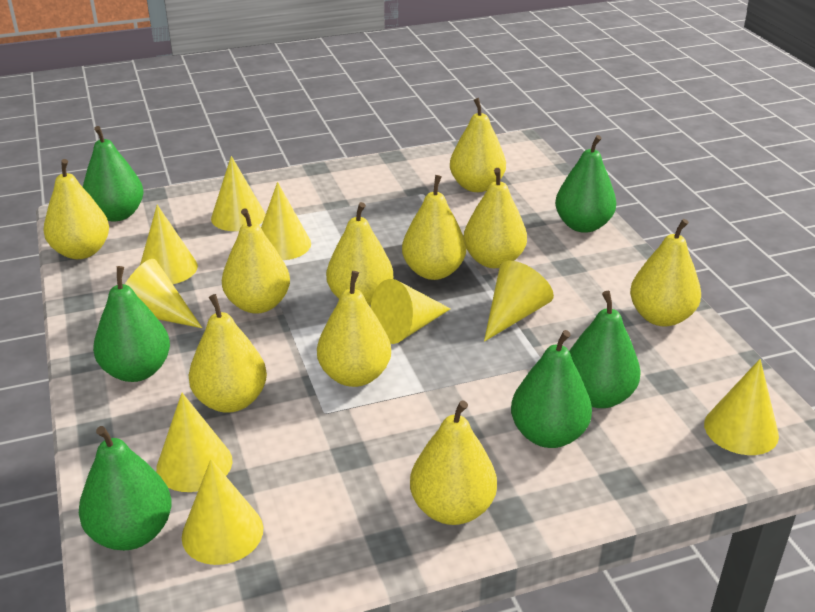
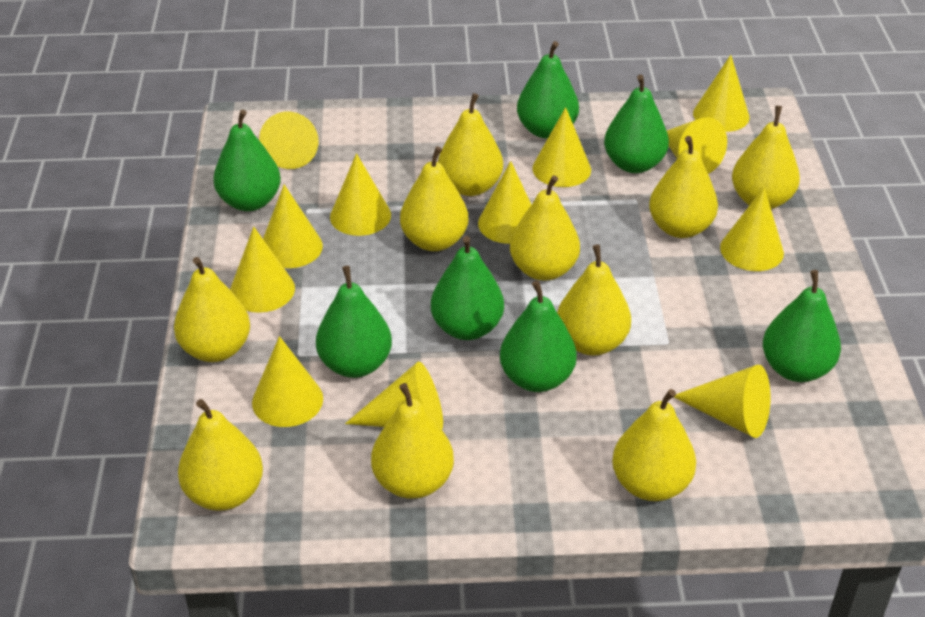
green pear: [79,426,172,550] [83,126,143,222] [93,266,170,382] [511,330,592,448] [555,135,616,233] [569,291,640,408] = 6 -> [213,110,281,211] [316,266,392,378] [431,236,504,340] [500,281,577,392] [517,41,579,139] [604,74,669,173] [763,270,841,382] = 7
yellow cone: [125,259,202,328] [140,205,198,284] [156,393,232,492] [182,459,263,565] [211,156,265,231] [261,182,311,260] [371,279,451,344] [484,261,554,342] [704,359,779,455] = 9 -> [230,227,295,313] [252,336,323,427] [259,112,319,169] [263,185,323,268] [330,153,391,236] [345,362,443,429] [478,161,531,244] [532,107,591,187] [667,117,727,174] [674,365,771,438] [693,55,749,132] [720,188,784,271] = 12

